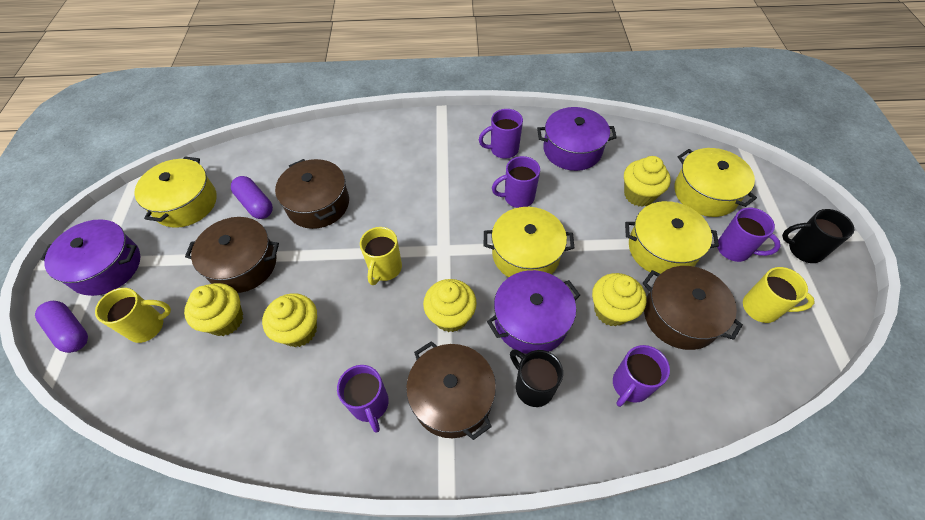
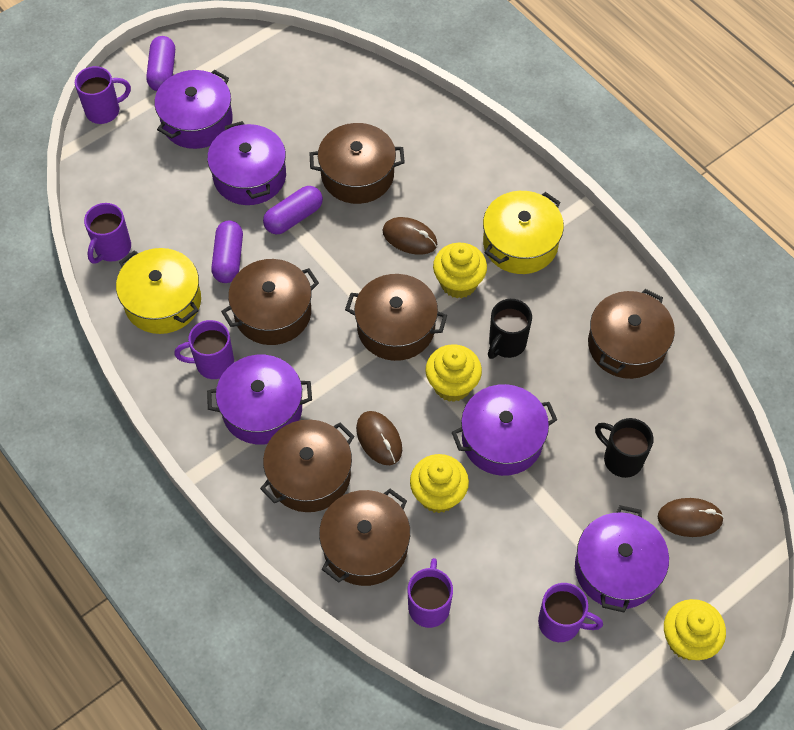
brown mouse: none = 0 -> [356,411,402,465] [382,217,437,255] [658,498,724,537] = 3
brown pot: [185,217,279,293] [275,159,349,229] [406,341,496,440] [642,266,743,350] = 4 -> [221,259,319,345] [260,420,355,512] [309,123,405,204] [319,489,410,586] [345,274,447,361] [588,289,675,379] = 6
purple capsule: [35,301,88,353] [231,176,273,219] = 2 -> [146,36,175,91] [211,220,243,283] [263,186,323,234] = 3
purple pot: [41,219,140,296] [487,270,580,354] [537,107,617,171] = 3 -> [155,70,233,149] [207,121,286,205] [207,355,312,445] [452,384,557,476] [575,505,669,612] = 5
yellow cupcake: [184,283,243,336] [262,293,317,347] [423,279,477,332] [592,273,646,327] [624,156,671,207] = 5 -> [410,454,469,513] [425,344,482,402] [433,243,487,298] [664,599,726,660] = 4
yellow mug: [95,288,171,343] [360,227,402,285] [743,267,815,323] = 3 -> none = 0
yellow pot: [134,157,217,228] [484,207,574,277] [625,201,719,274] [674,148,757,217] = 4 -> [116,248,201,334] [483,191,564,274] = 2

